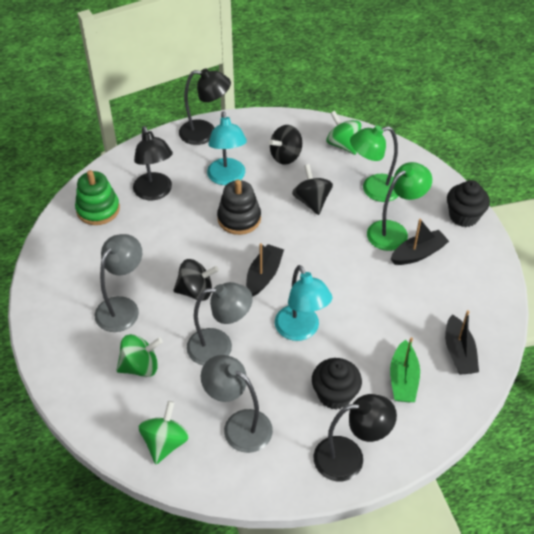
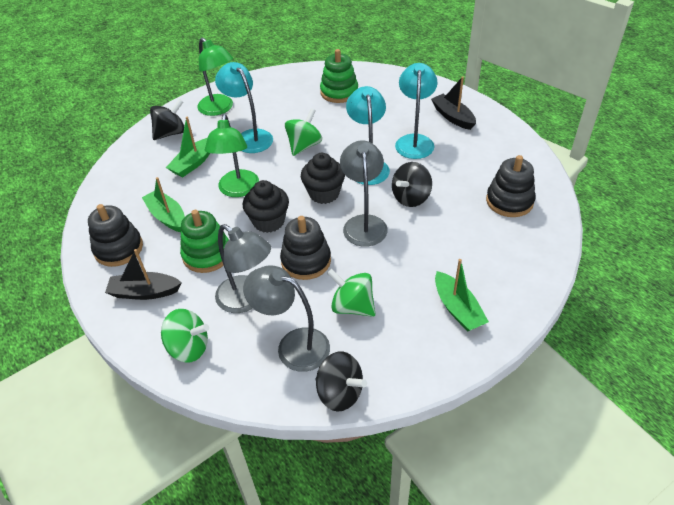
black boat: [246,243,284,297] [391,219,449,265] [445,310,479,375] = 3 -> [105,249,182,300] [431,77,476,130] = 2
black lamp: [133,126,173,200] [179,69,231,145] [314,394,397,481] = 3 -> none = 0
black stacking toy: [217,180,261,235] = 1 -> [88,204,143,267] [280,216,331,280] [486,155,536,217] = 3
green boat: [390,337,420,402] = 1 -> [142,177,185,232] [166,117,210,177] [435,259,489,332] = 3
green stacking toy: [75,170,120,225] = 1 -> [180,210,229,273] [320,49,358,103] = 2
turquoise lamp: [207,111,247,185] [275,265,332,341] = 2 -> [215,62,273,153] [346,86,390,185] [395,63,437,159] = 3

